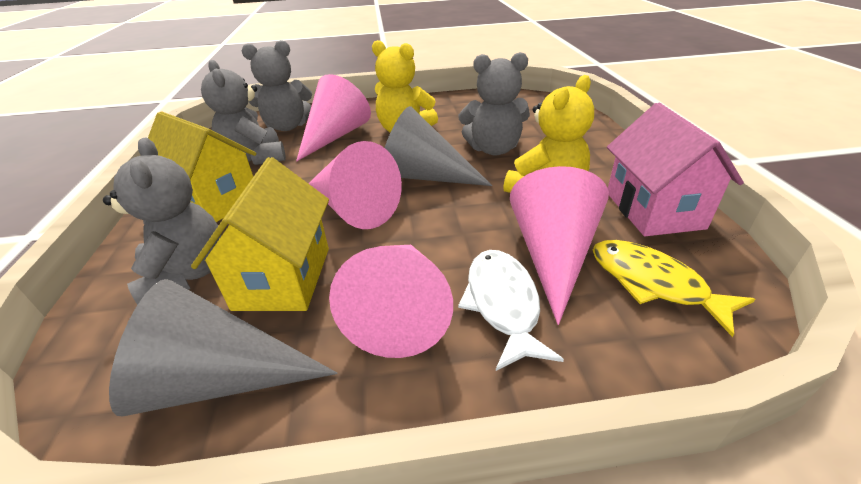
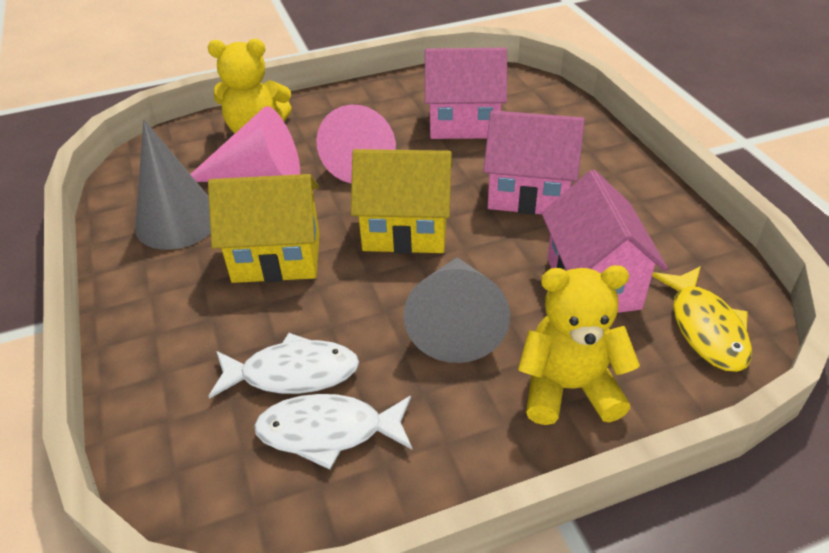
grey teddy bear: [103,137,221,305] [201,60,286,165] [241,40,312,131] [459,52,530,156] = 4 -> none = 0
pink cone: [296,74,371,161] [308,141,402,229] [329,245,453,358] [510,166,609,325] = 4 -> [190,106,300,182] [317,105,396,184] = 2
pink house: [607,103,744,236] = 1 -> [425,48,507,139] [483,111,585,215] [541,170,668,313] = 3
white fish: [458,250,564,371] = 1 -> [208,333,359,399] [254,394,412,470] = 2

